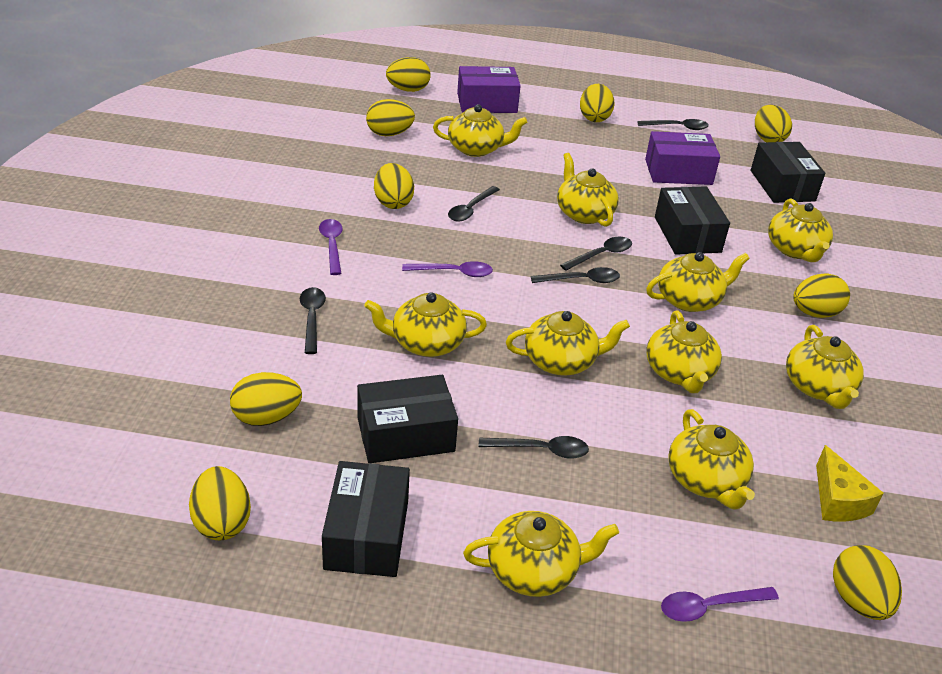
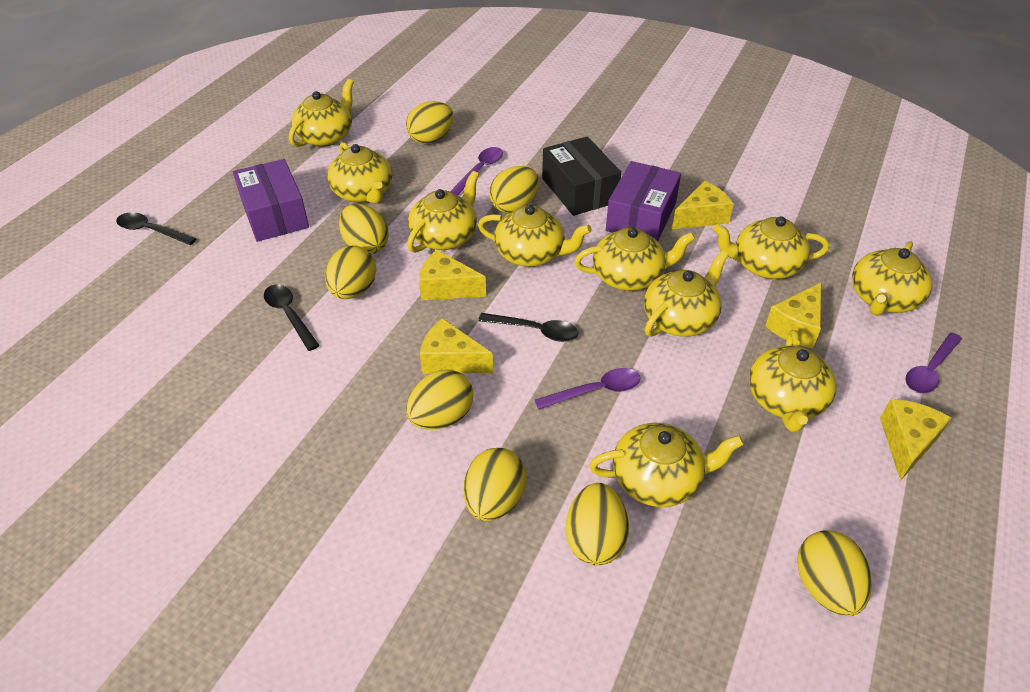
black box: [322,461,410,577] [357,375,458,463] [655,186,730,255] [751,142,825,203] = 4 -> [542,136,621,216] = 1
black spoon: [300,287,326,354] [448,186,500,222] [479,436,589,459] [531,267,620,283] [560,237,632,271] [637,119,709,130] = 6 -> [116,212,197,245] [264,285,320,351] [478,313,578,342] = 3
yellow cheese: [816,445,884,522] = 1 -> [419,250,486,301] [420,318,493,374] [672,181,734,229] [765,283,821,348] [880,399,951,481] = 5
yellow egg: [189,466,251,540] [230,372,302,426] [366,99,415,136] [374,163,414,209] [386,57,431,92] [580,84,614,122] [755,105,792,142] [793,273,850,318] [833,545,902,620] = 9 -> [325,246,376,299] [339,204,388,254] [406,101,453,144] [406,370,473,429] [464,448,526,521] [489,166,539,213] [566,483,629,566] [797,530,872,616] = 8

